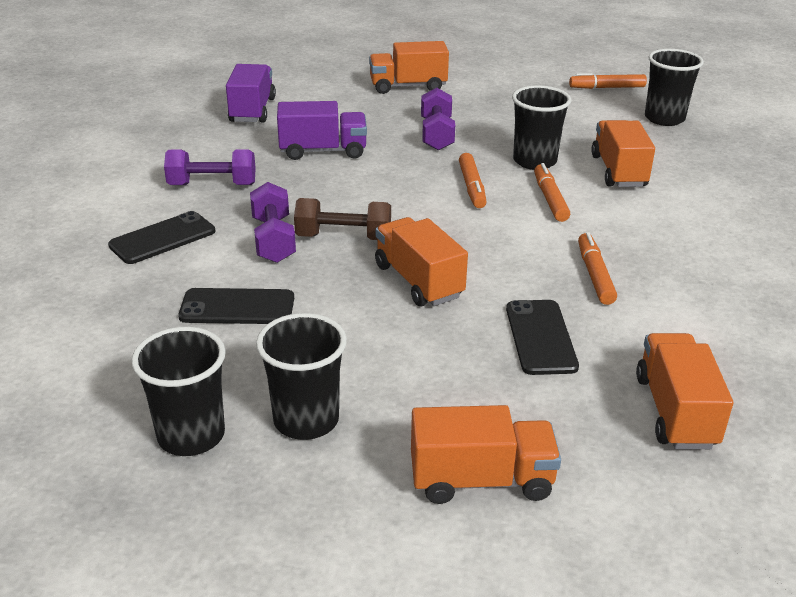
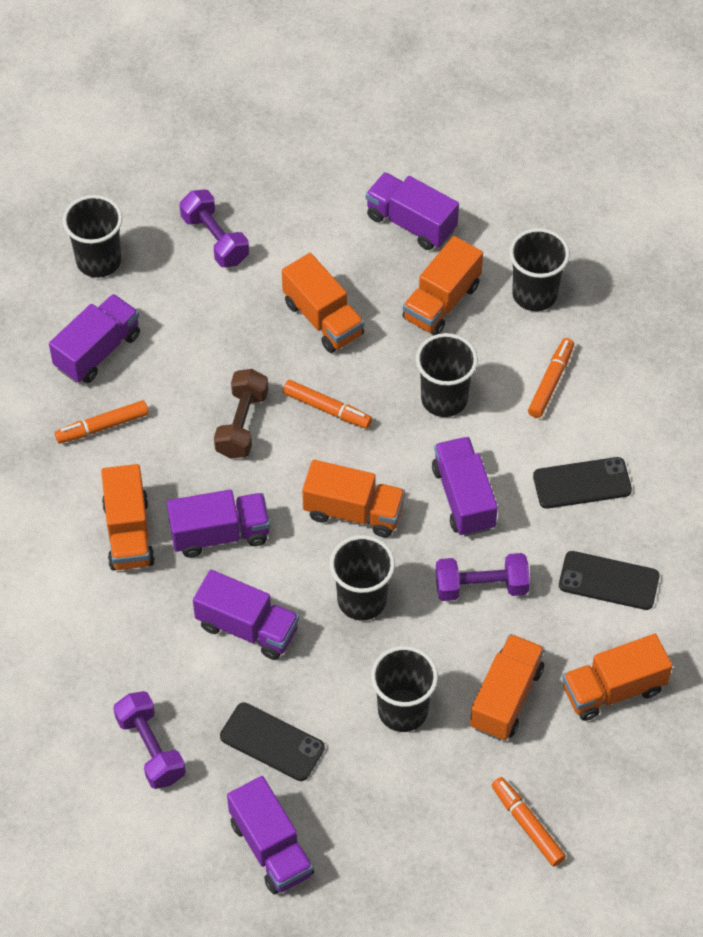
black cup: [131,327,226,456] [256,313,347,440] [512,85,571,170] [645,49,704,126] = 4 -> [63,195,123,278] [330,535,395,621] [371,646,438,732] [416,333,478,417] [509,228,570,311] = 5
orange truck: [369,41,449,94] [375,217,468,306] [411,405,561,504] [591,120,655,187] [636,333,733,449] = 5 -> [101,464,155,570] [282,253,364,353] [302,460,405,537] [402,236,483,335] [470,634,545,740] [563,634,672,721] = 6
purple truck: [226,64,276,123] [277,101,367,160] = 2 -> [49,294,140,383] [167,490,270,558] [193,570,299,660] [227,776,314,894] [366,172,459,250] [432,437,498,536] = 6

